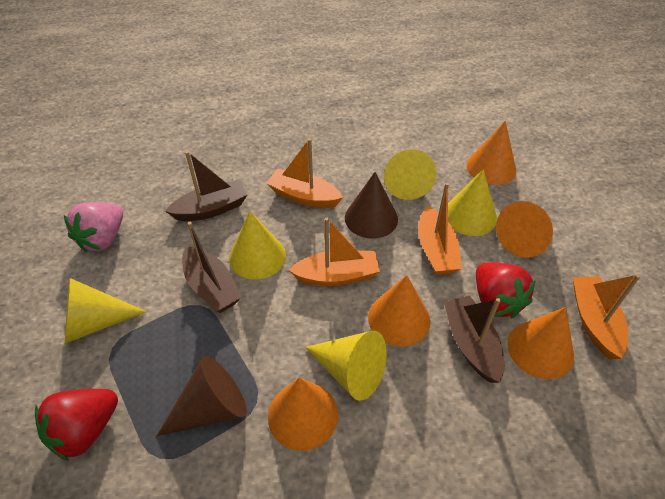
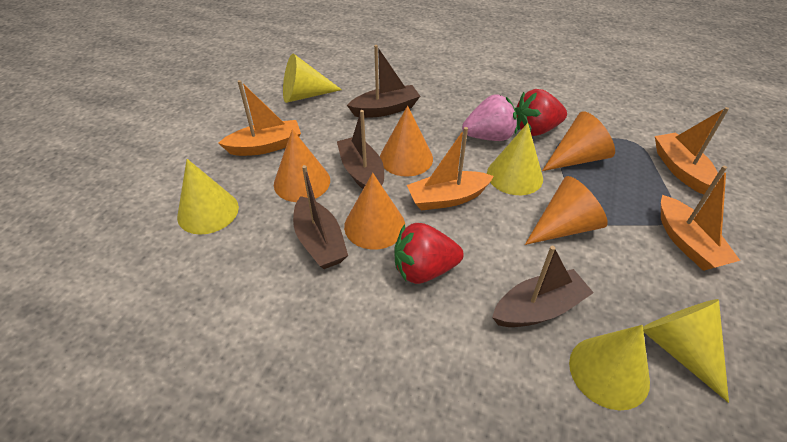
brown boat: [165,151,247,221] [182,222,242,313] [444,295,504,383] = 3 -> [293,165,348,269] [337,110,384,189] [347,45,420,118] [492,246,594,327] = 4
brown cone: [157,356,247,436] [345,172,398,239] = 2 -> none = 0

